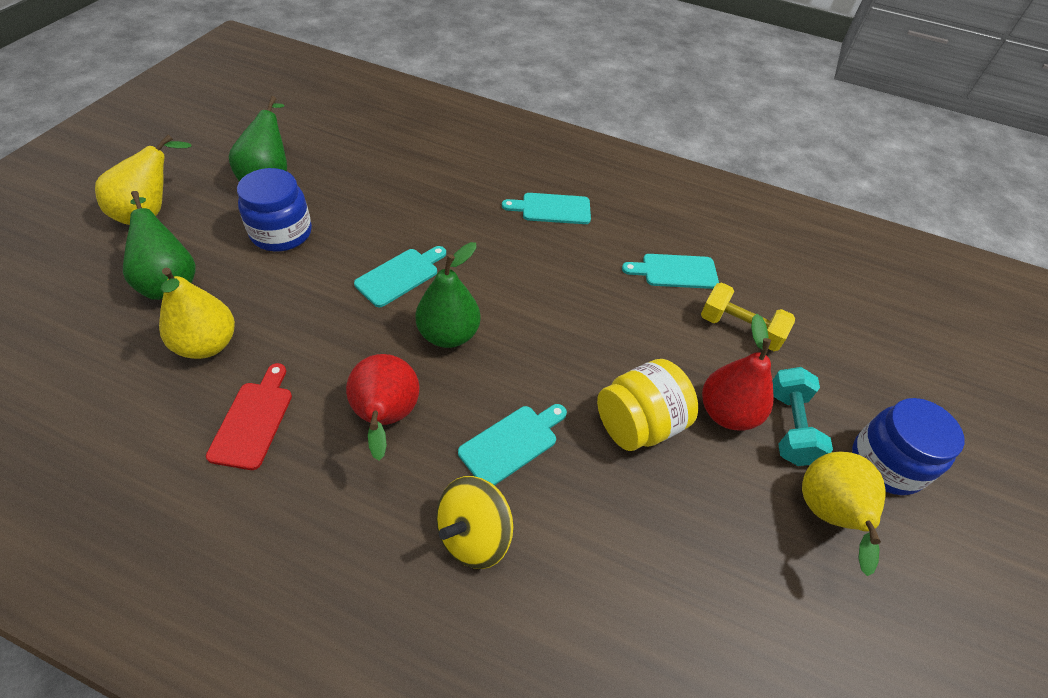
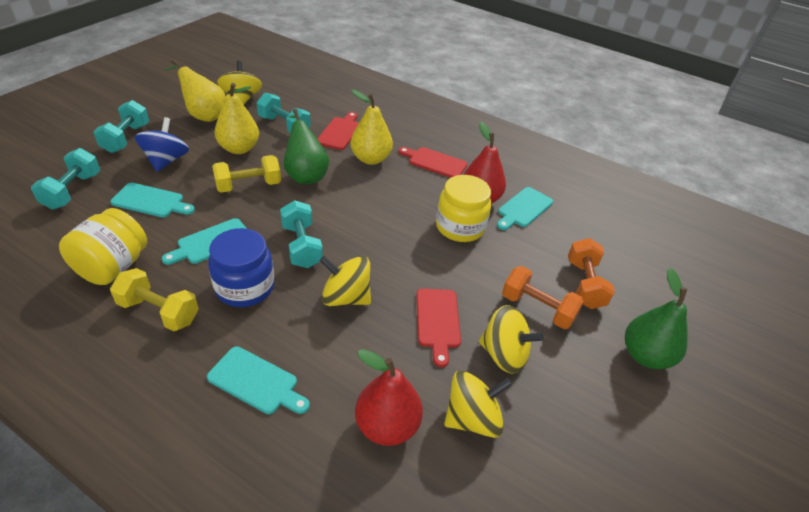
blue jar: [237,168,312,251] [852,398,965,495] = 2 -> [208,228,274,307] = 1
blue spinning top: none = 0 -> [135,117,189,172] = 1
green pear: [123,191,196,300] [229,96,287,181] [415,242,481,348] = 3 -> [284,109,329,184] [625,268,688,369] = 2
orange dumbbell: none = 0 -> [502,266,584,329] [568,238,615,309] = 2
red cutting board: [206,363,292,470] = 1 -> [317,112,359,150] [398,147,467,178] [417,289,461,367] = 3
turquoise dumbbell: [772,367,833,466] = 1 -> [31,148,100,209] [93,100,149,153] [257,93,311,133] [280,200,323,268] = 4
yellow dumbbell: [701,282,795,351] = 1 -> [110,268,199,331] [212,155,281,193] = 2
yellow jar: [597,359,698,451] = 1 -> [59,208,147,285] [436,175,491,242] = 2
yellow spinning top: [436,476,513,569] = 1 -> [217,61,262,105] [320,256,371,306] [444,371,512,438] [479,305,544,373] = 4

